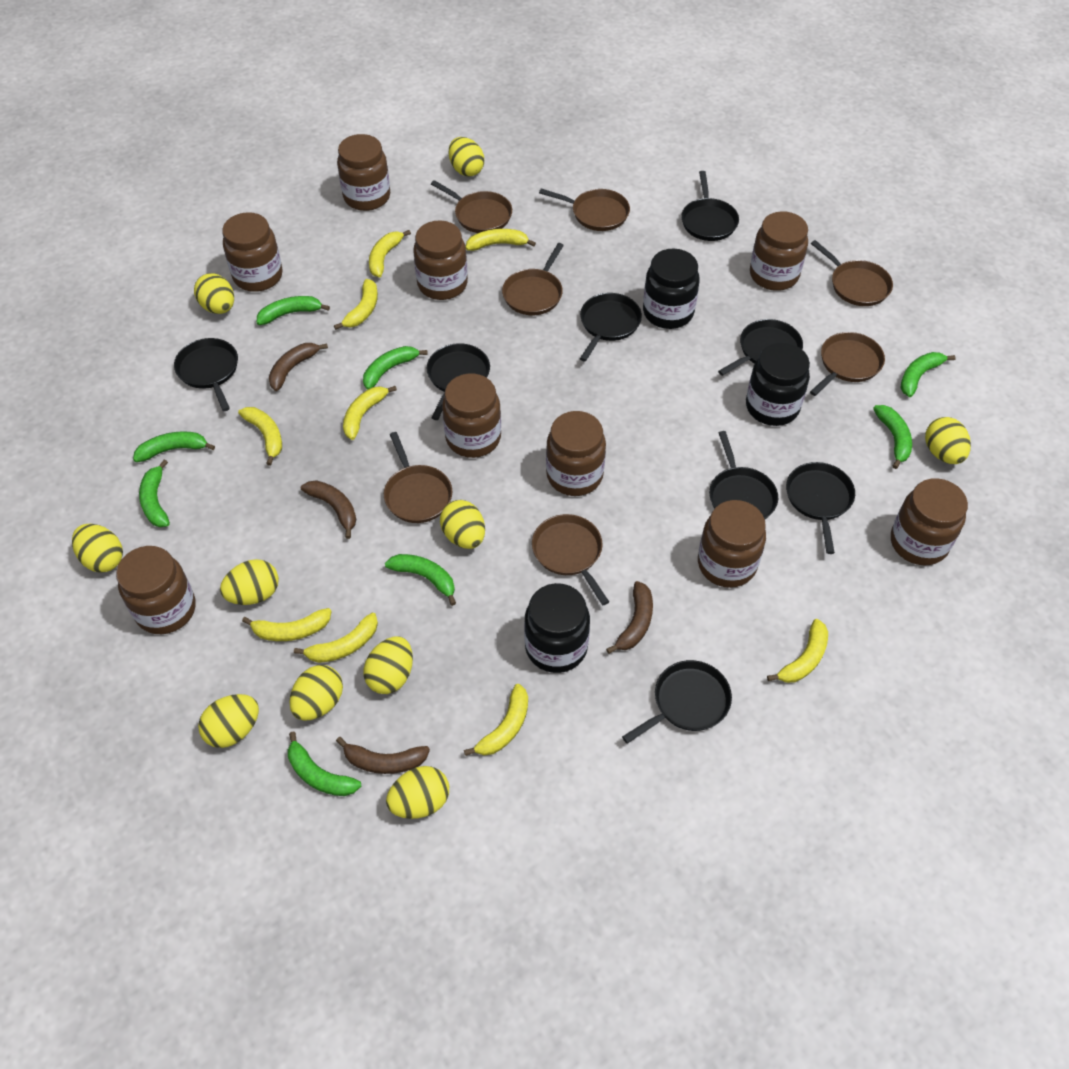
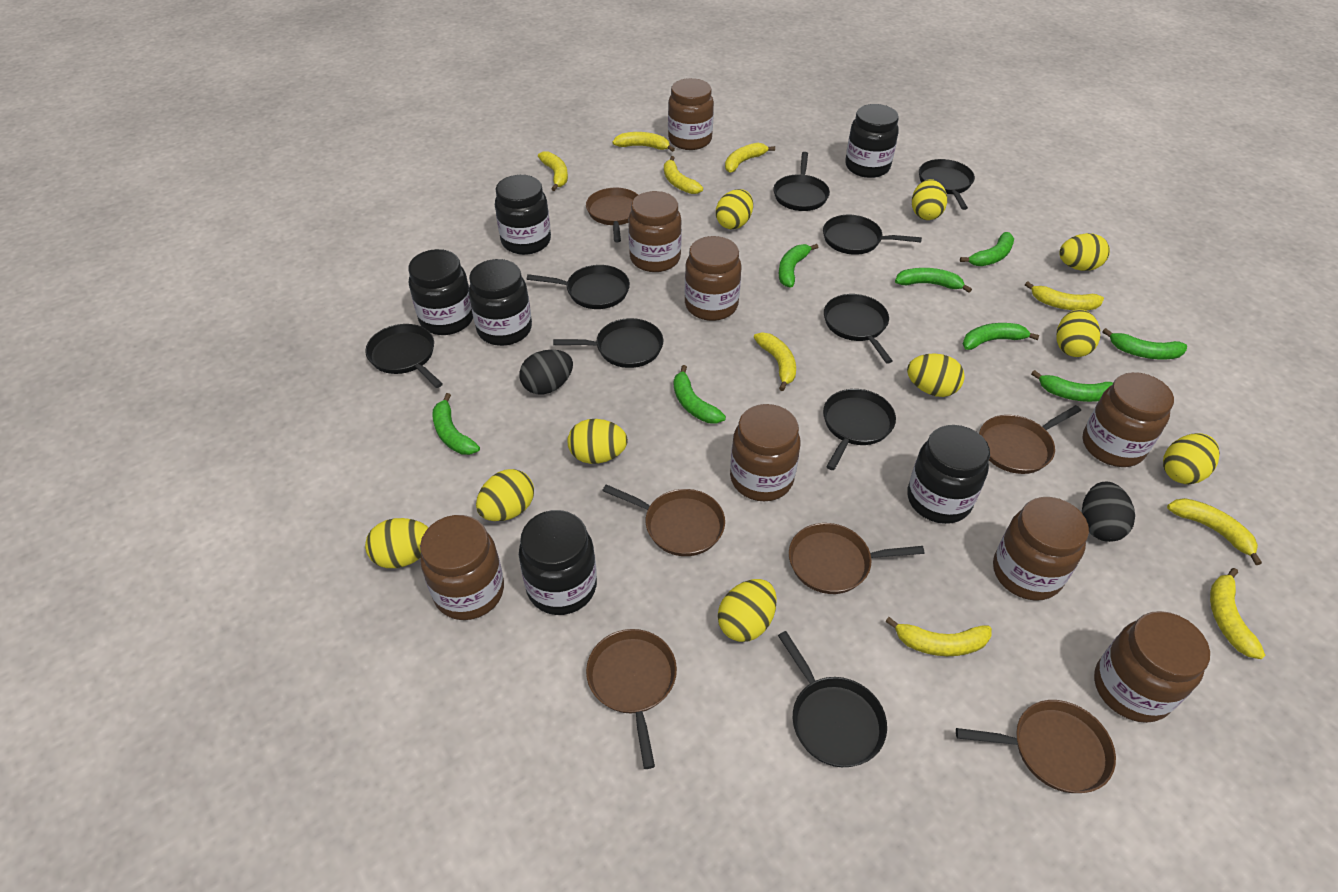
black egg: none = 0 -> [519,350,573,394] [1082,482,1135,542] = 2
black jar: [524,583,590,673] [643,249,700,329] [746,343,810,426] = 3 -> [408,249,473,335] [469,259,532,346] [495,175,551,255] [519,510,597,615] [845,104,899,178] [907,425,990,524] = 6
black pan: [174,338,238,411] [427,343,490,420] [580,293,642,362] [622,660,732,744] [681,171,739,241] [709,431,778,519] [718,319,803,376] [786,462,855,554] = 8 -> [365,324,443,388] [527,265,630,309] [553,318,663,368] [773,152,830,211] [778,631,887,767] [823,215,922,255] [823,389,896,470] [824,294,893,364] [919,159,975,210] = 9
brown banana: [269,343,328,391] [301,480,356,539] [336,737,430,774] [606,581,653,654] = 4 -> none = 0
brown jar: [116,546,196,634] [222,212,283,292] [337,134,390,211] [413,221,468,300] [442,374,501,458] [546,411,606,496] [698,500,766,588] [750,211,808,291] [891,478,968,566] = 9 -> [420,515,504,620] [628,191,682,272] [668,78,714,150] [685,236,741,321] [730,404,800,501] [993,497,1089,601] [1082,372,1174,467] [1094,611,1210,723] = 8
brown pan: [384,432,452,523] [431,180,512,233] [502,243,564,315] [532,514,609,605] [539,189,630,231] [810,332,885,396] [811,240,893,306] = 7 -> [586,188,638,242] [586,629,677,769] [602,484,725,556] [789,523,925,594] [956,700,1116,793] [979,405,1081,474] = 6

